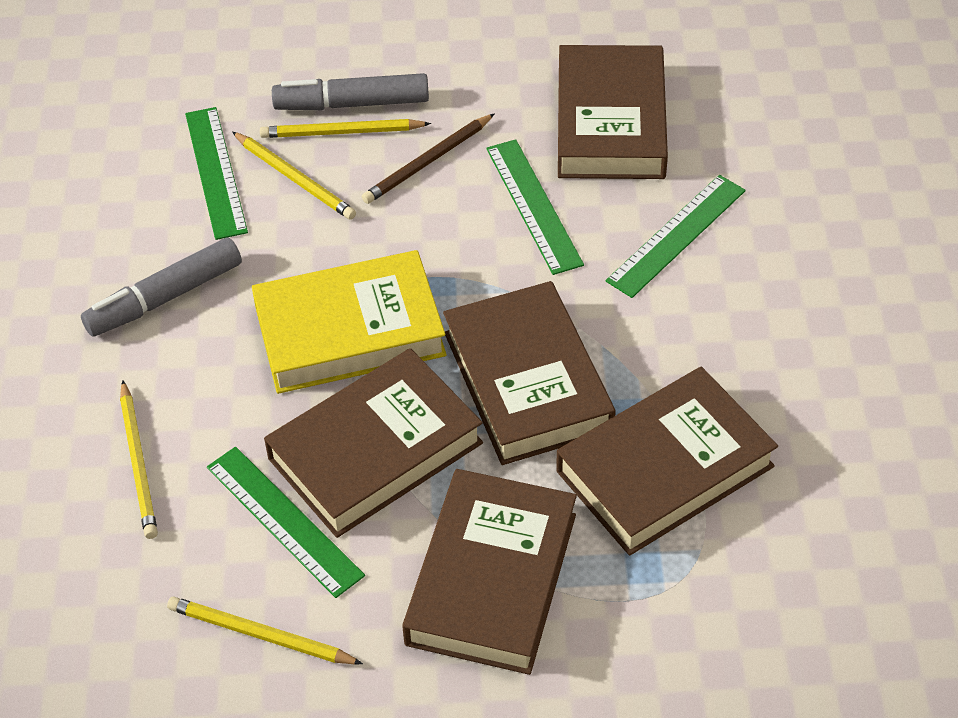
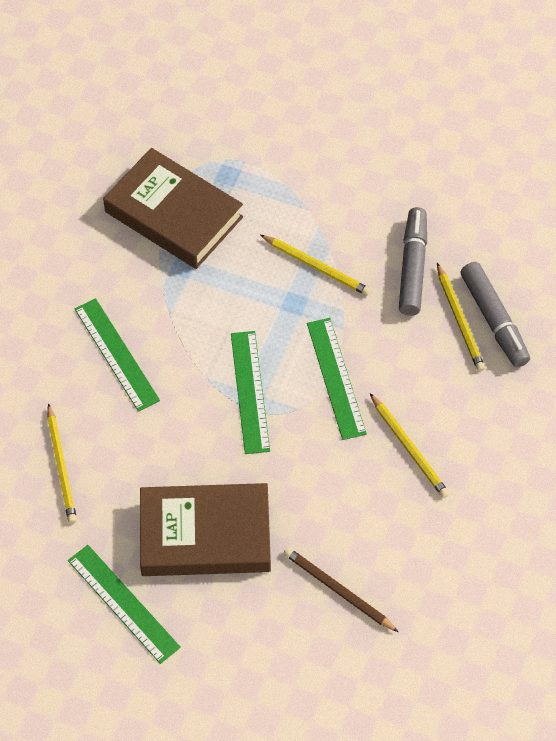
brown book: [264,348,483,538] [402,469,577,675] [443,281,616,465] [556,367,778,556] [558,45,668,179] = 5 -> [103,148,243,269] [140,483,271,576] = 2
yellow book: [252,250,447,394] = 1 -> none = 0

